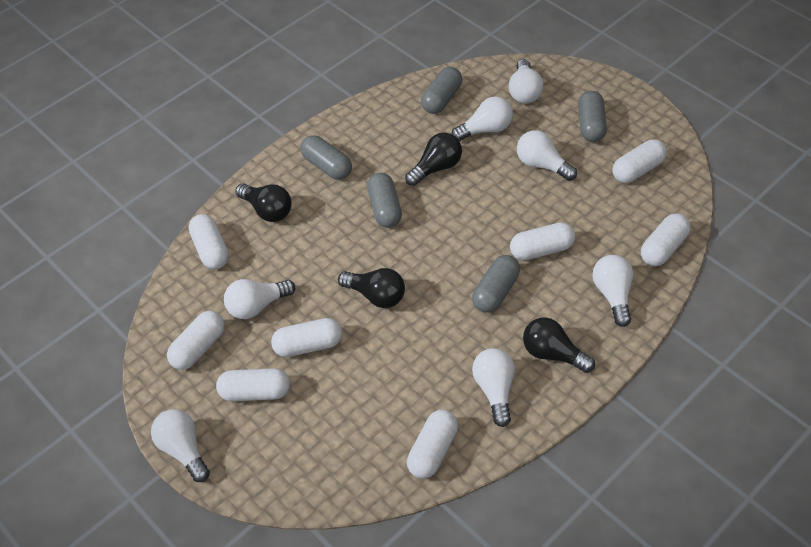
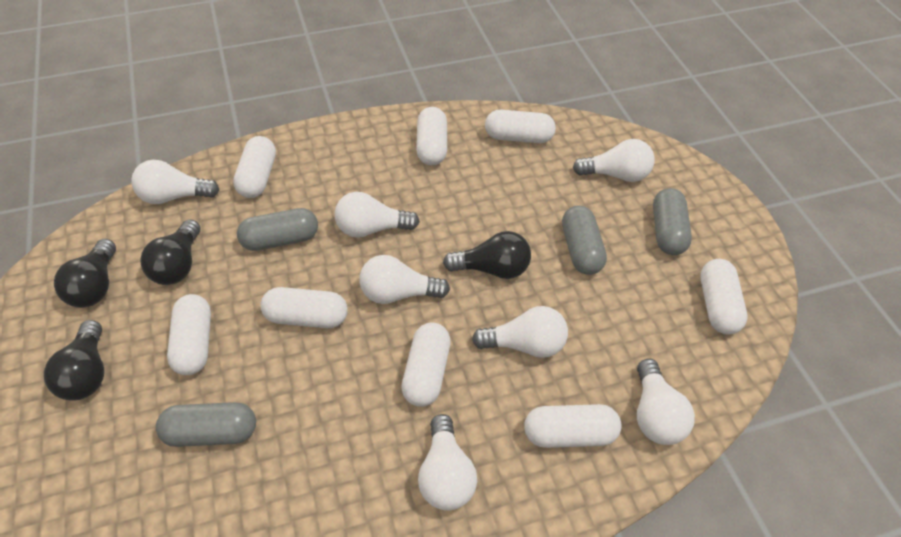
grey capsule: [300,135,352,180] [367,173,402,228] [421,67,462,114] [472,255,520,313] [578,91,607,142] = 5 -> [156,402,256,447] [237,208,318,251] [562,206,607,275] [653,188,692,255] = 4

